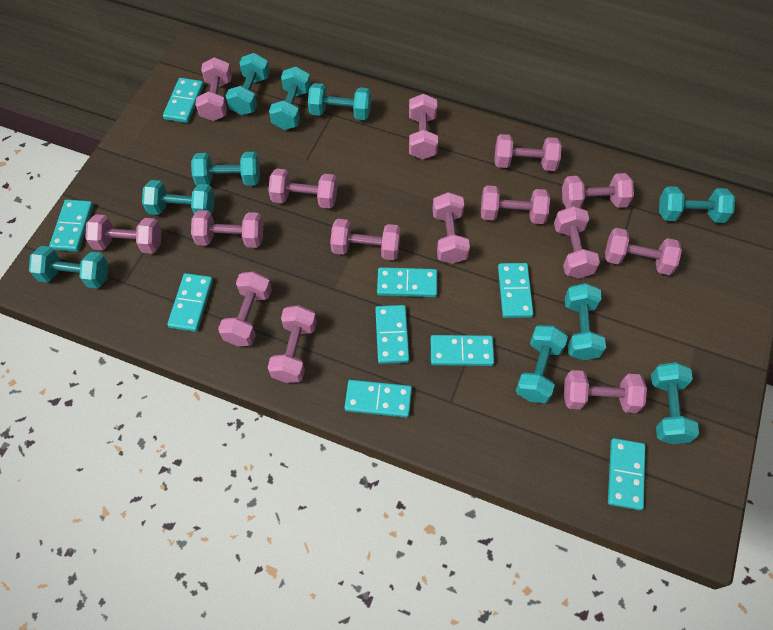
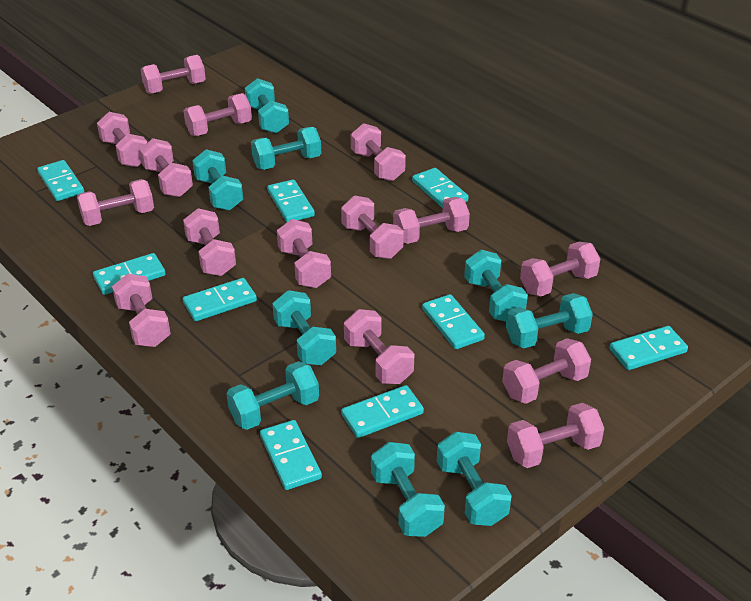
turquoise dumbbell: [29,246,109,289] [142,180,215,215] [191,152,260,186] [226,53,270,115] [269,66,311,130] [308,83,371,120] [516,325,568,403] [565,283,606,360] [651,362,699,444] [659,186,735,223] = 10 -> [192,149,243,211] [226,361,319,430] [245,78,289,133] [251,127,321,170] [272,290,336,365] [371,442,445,537] [437,432,512,526] [464,250,528,322] [506,293,593,348] = 9

